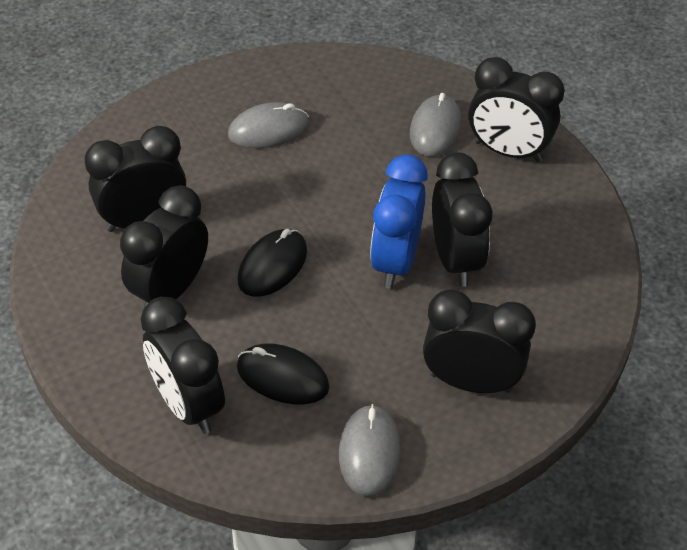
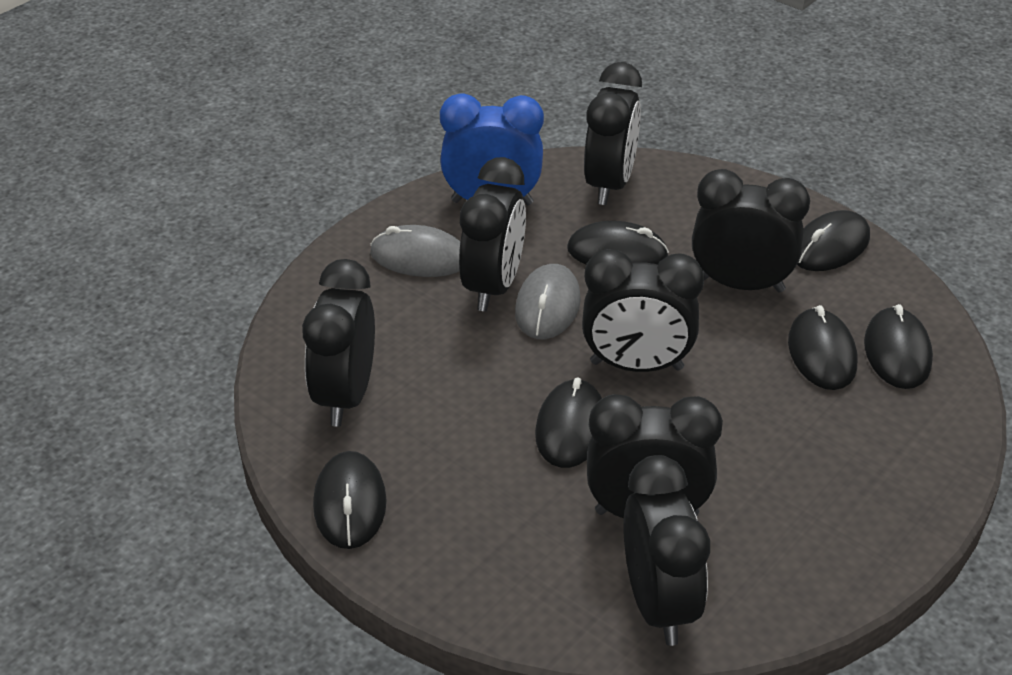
black clock: [84,126,186,232] [120,186,208,308] [141,297,225,434] [423,290,536,393] [432,153,492,287] [469,57,565,162] = 6 -> [302,259,375,427] [459,157,526,312] [582,249,704,372] [584,62,642,205] [587,394,723,519] [623,455,710,646] [692,169,810,293] = 7
black mouse: [237,344,330,404] [238,229,307,297] = 2 -> [313,451,387,549] [535,377,602,468] [567,221,669,264] [788,305,857,390] [797,210,870,271] [864,304,933,389] = 6
grey mouse: [228,102,309,148] [339,404,401,497] [410,93,462,157] = 3 -> [370,225,460,277] [515,264,581,339] = 2

